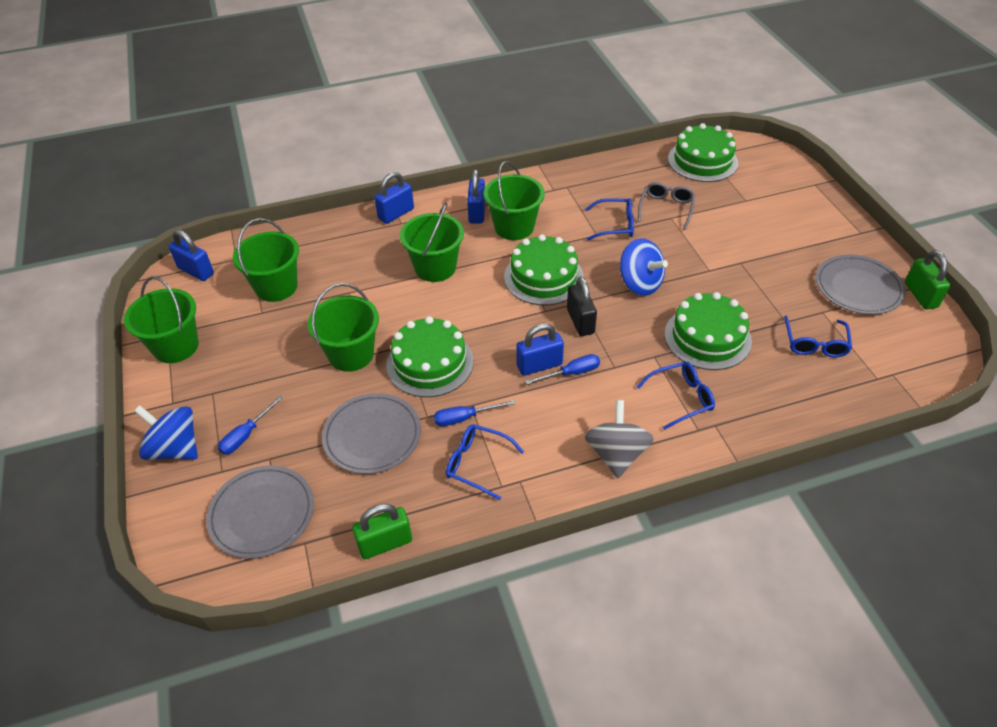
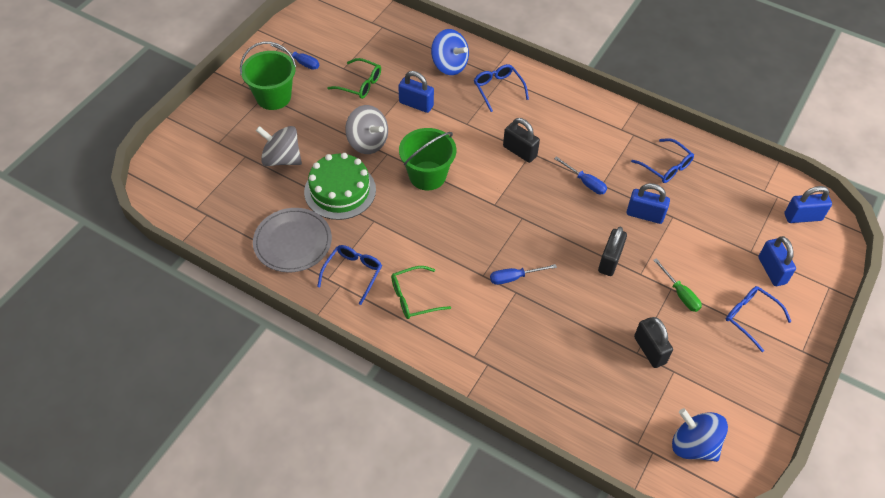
black padlock: [567,277,597,336] = 1 -> [503,118,540,163] [598,227,627,276] [634,317,673,368] = 3
green bucket: [124,276,199,363] [233,218,299,302] [308,283,379,372] [400,203,464,282] [483,161,545,240] = 5 -> [240,42,296,110] [399,128,456,190] = 2
green cake: [386,316,473,397] [504,234,584,305] [665,292,752,370] [668,123,738,182] = 4 -> [304,153,376,220] = 1
green glasses: none = 0 -> [328,58,381,99] [391,266,451,319] = 2
green padlock: [352,504,412,559] [905,250,950,309] = 2 -> none = 0
green screwdriver: none = 0 -> [653,258,702,312] = 1
grey glasses: [638,182,695,230] = 1 -> none = 0
grey plate: [206,465,314,559] [322,393,421,474] [816,255,906,315] = 3 -> [253,208,332,273] = 1
grey spinning top: [584,400,654,478] = 1 -> [256,126,302,166] [345,105,388,154] = 2

